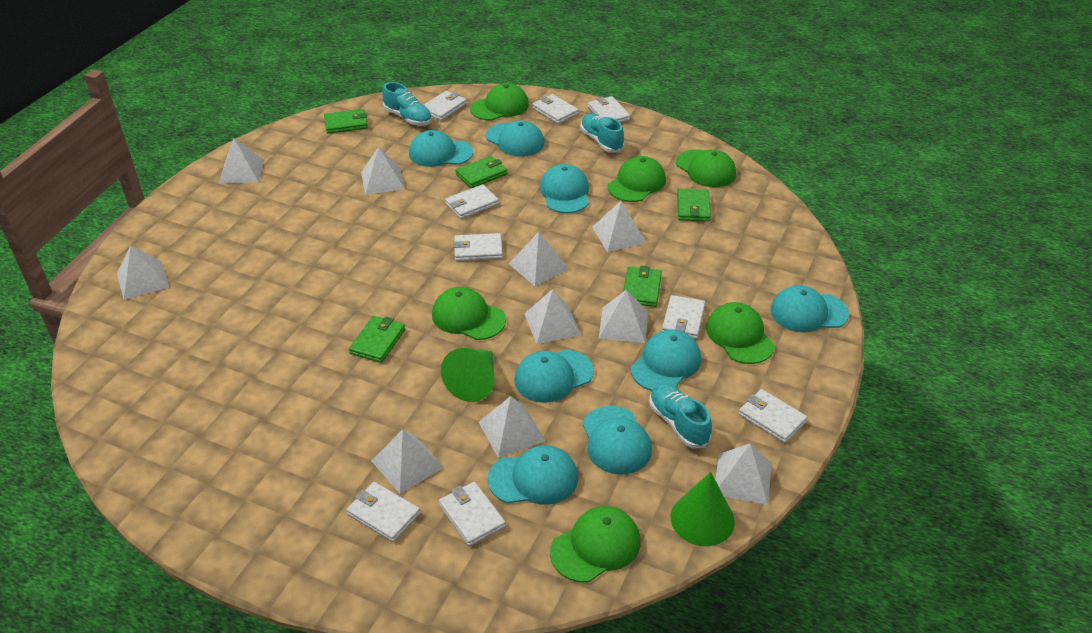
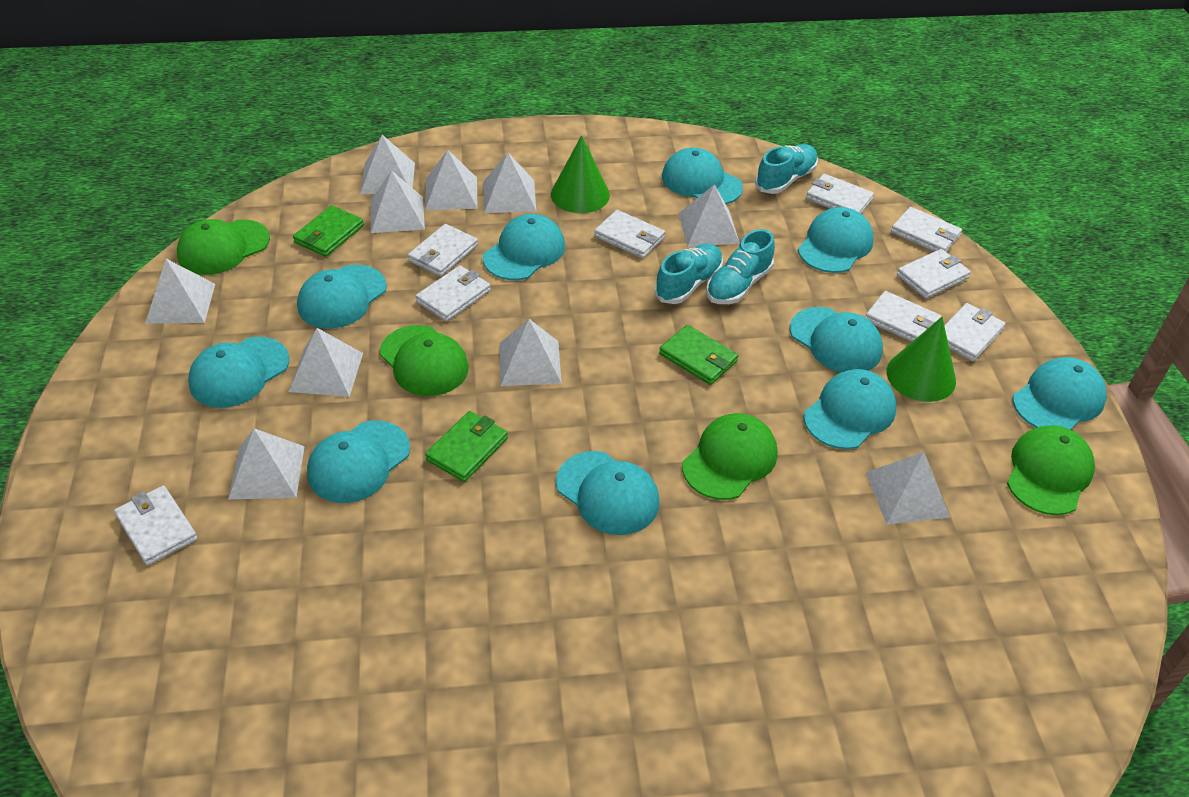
green cap: [432,287,506,340] [470,83,529,121] [550,506,640,583] [608,156,666,202] [676,149,736,187] [706,302,775,364] = 6 -> [177,219,270,275] [380,325,469,396] [682,413,777,500] [1007,425,1095,515] = 4
green wallet: [324,109,368,134] [349,316,405,363] [455,156,507,188] [623,266,662,307] [677,188,711,222] = 5 -> [293,205,364,257] [425,411,508,482] [659,325,738,385] = 3
turquoise cap: [409,130,473,167] [486,120,544,157] [488,445,578,505] [514,349,594,403] [540,164,589,213] [582,406,652,475] [631,330,701,391] [771,285,849,332] = 8 -> [188,337,289,408] [297,265,387,328] [307,421,410,503] [483,214,565,280] [556,451,660,535] [662,147,743,204] [790,307,883,372] [798,207,874,273] [804,369,897,449] [1013,357,1107,430] = 10

